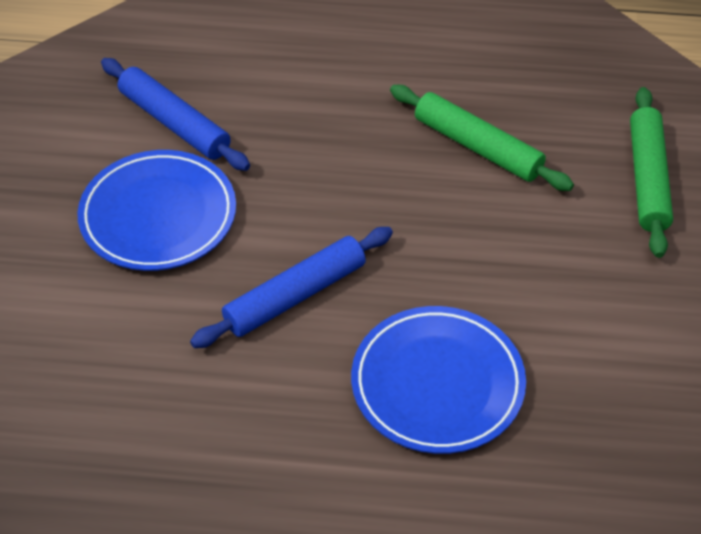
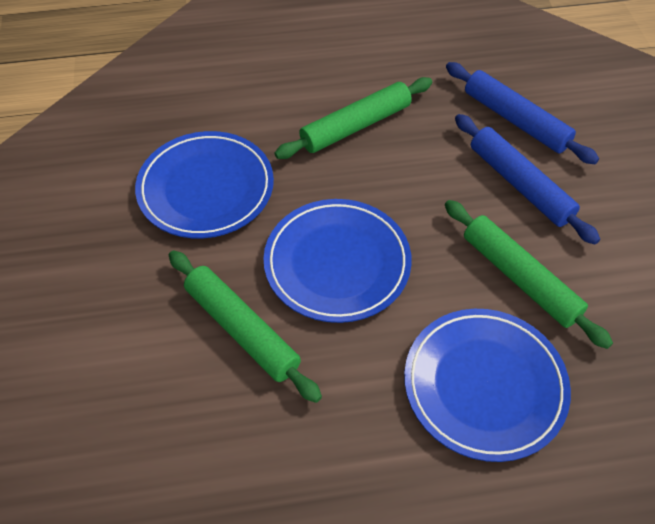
blue plate: [77,150,236,271] [351,306,526,454] = 2 -> [135,131,274,238] [263,199,412,323] [404,309,571,462] = 3
green rolling pin: [390,85,574,191] [630,87,673,258] = 2 -> [169,250,322,403] [274,77,432,159] [445,200,613,349] = 3

